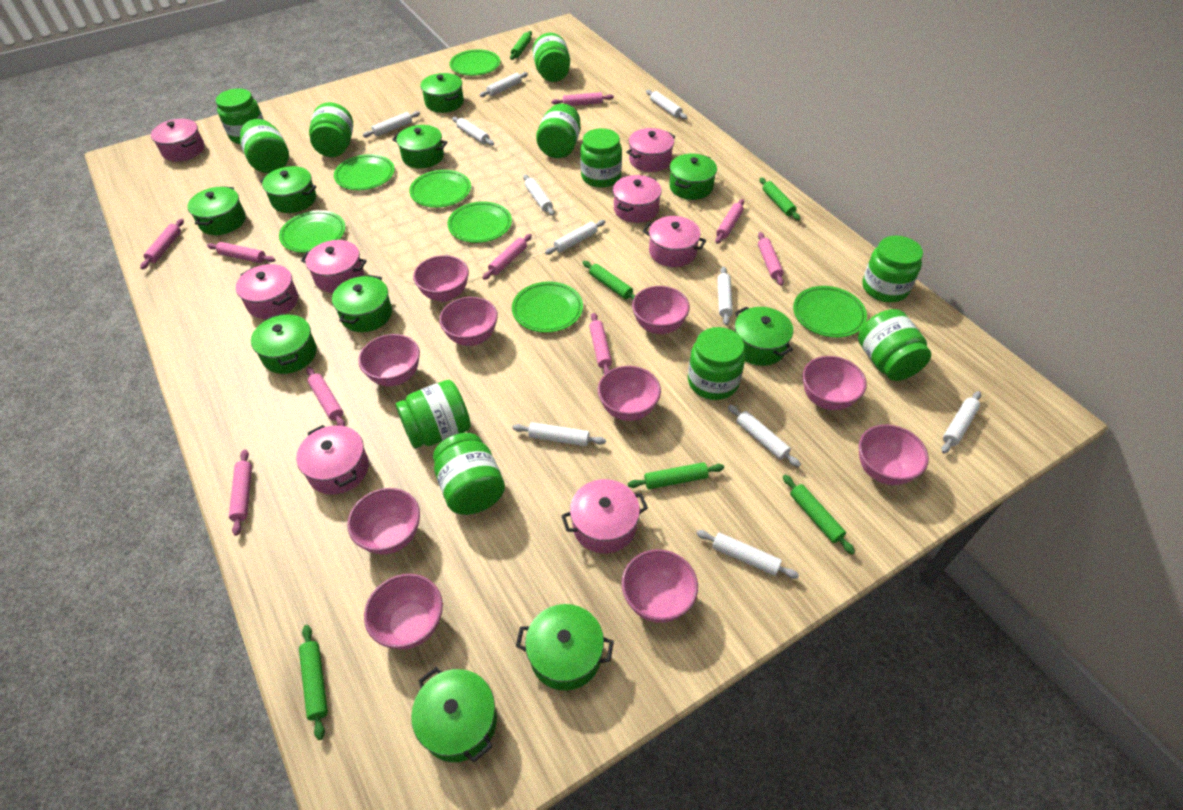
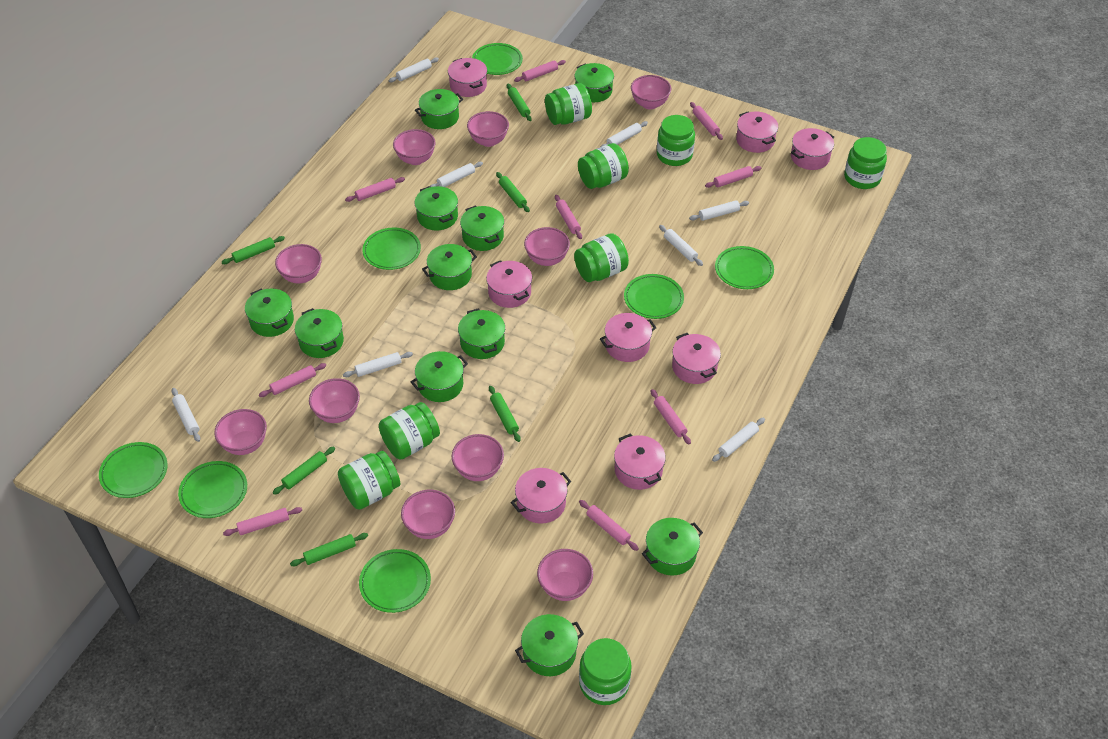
green jar: [216,88,264,144] [240,119,289,173] [309,102,353,157] [396,380,471,449] [433,433,505,515] [533,33,570,82] [536,103,581,158] [580,128,622,188] [688,327,745,400] [858,309,931,381] [862,235,923,302] = 11 -> [338,451,400,510] [379,402,440,460] [545,83,592,125] [574,233,629,282] [578,143,629,189] [579,638,632,705] [657,115,695,166] [844,137,887,189] = 8
green pot: [187,186,246,235] [251,313,317,374] [260,166,317,213] [332,275,392,332] [392,125,448,168] [411,667,497,762] [421,73,464,113] [516,604,614,691] [669,154,717,200] [735,306,793,366] = 10 -> [245,288,294,337] [295,308,344,358] [411,351,468,402] [414,186,458,230] [415,89,463,129] [422,244,477,290] [458,308,505,359] [460,205,504,251] [515,614,584,676] [575,63,614,102] [642,518,703,576] = 11
white rolling pin: [363,111,420,137] [452,117,494,146] [480,72,528,97] [513,422,606,446] [523,174,554,216] [545,220,605,255] [646,90,687,119] [696,530,799,579] [717,267,733,325] [728,405,801,467] [941,391,981,454] = 11 -> [171,388,200,442] [343,352,413,377] [389,58,439,82] [430,162,483,187] [601,121,648,147] [659,225,703,266] [689,201,749,221] [712,418,765,462] = 8

